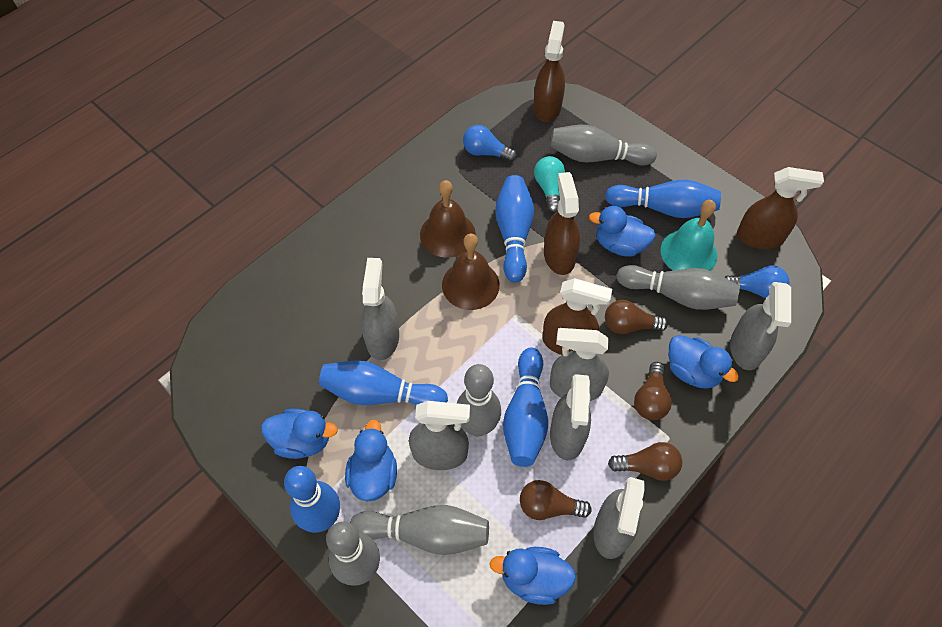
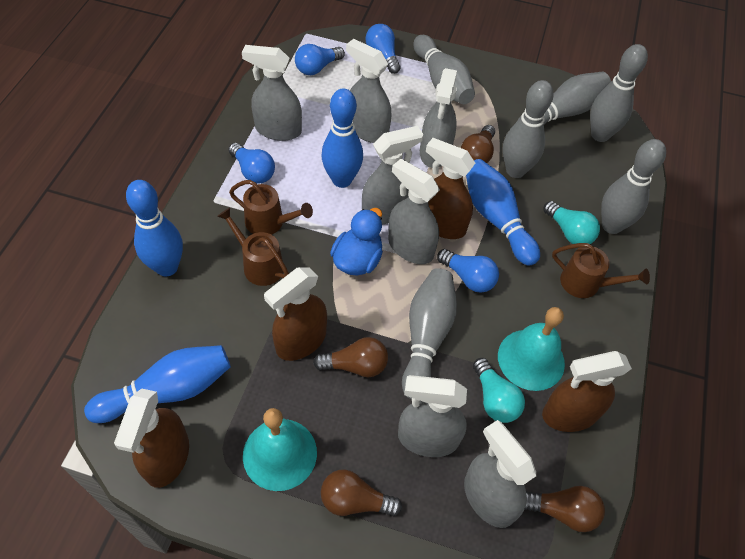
blue bowling pin: [284,466,340,533] [319,361,448,405] [495,175,534,282] [503,348,548,467] [605,180,721,218] = 5 -> [84,345,231,423] [126,180,183,276] [321,88,363,188] [466,159,540,266] = 4
blue duck: [261,409,338,459] [345,420,397,502] [490,547,576,605] [589,206,656,256] [669,335,739,389] = 5 -> [330,208,383,275] = 1
blue light bulb: [463,125,517,162] [724,266,789,298] = 2 -> [228,143,275,184] [295,44,345,75] [366,24,401,74] [437,249,499,293] = 4
brown bell: [420,180,476,258] [442,234,500,310] = 2 -> none = 0
brown watering can: none = 0 -> [217,208,289,286] [229,180,313,235] [552,243,650,298] = 3
grey bowling pin: [326,522,380,586] [350,505,489,555] [457,364,501,436] [550,125,657,166] [616,265,740,310] = 5 -> [402,268,457,399] [413,35,475,104] [503,80,554,178] [518,72,611,125] [590,44,648,142] [601,139,666,234] = 6
grey spray bottle: [361,258,399,360] [409,401,470,470] [550,328,609,401] [550,374,591,460] [593,477,645,559] [730,282,791,370] = 6 -> [242,45,302,141] [346,39,392,143] [362,126,423,224] [388,159,440,264] [398,375,467,457] [420,68,457,168] [464,420,536,528] = 7
turquoise bell: [661,200,717,271] = 1 -> [243,408,317,491] [498,307,565,391] = 2
turquoise light bulb: [534,156,565,213] = 1 -> [473,358,525,423] [543,201,600,244] = 2

